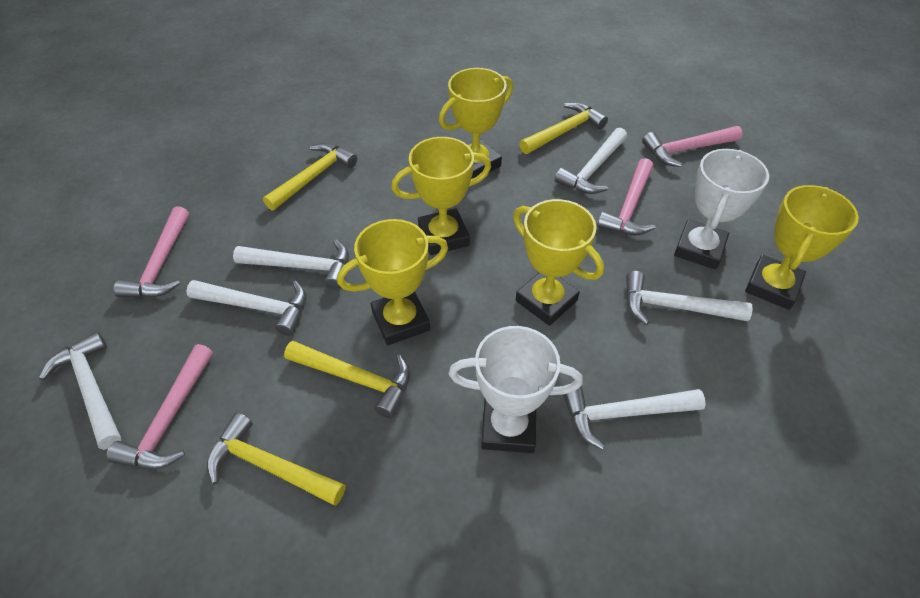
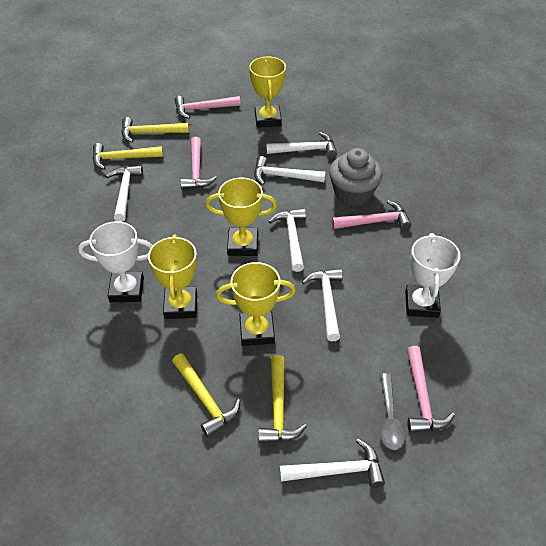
grey cupcake: none = 0 -> [329,148,383,206] = 1
grey spoon: none = 0 -> [379,373,405,450] = 1
yellow trophy: [337,219,448,345] [391,137,491,255] [439,68,513,179] [513,199,604,326] [745,185,859,310] = 5 -> [148,234,197,319] [205,177,277,256] [216,262,296,346] [249,57,286,128] = 4

